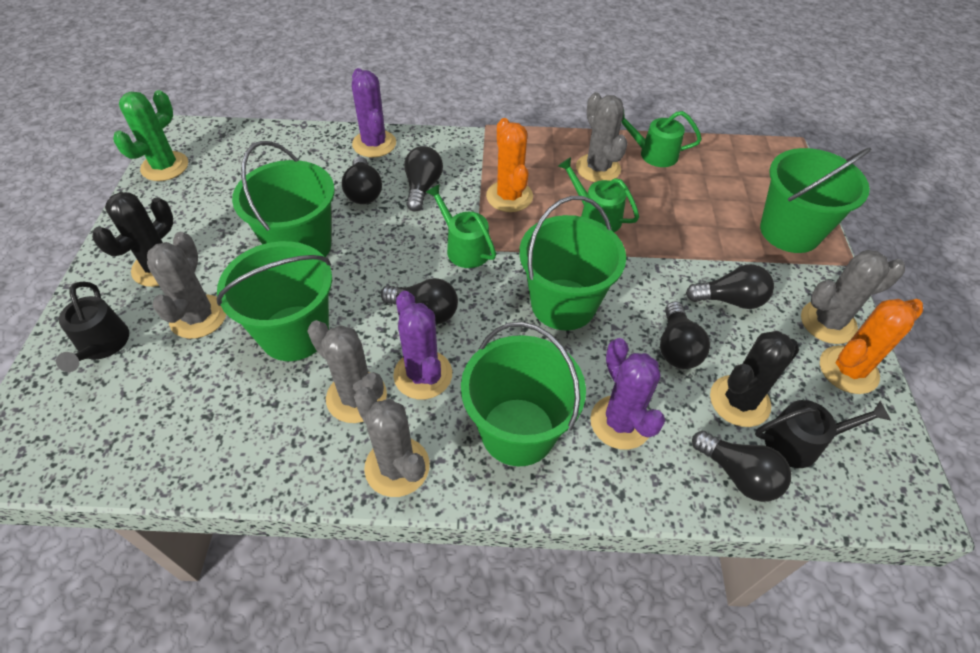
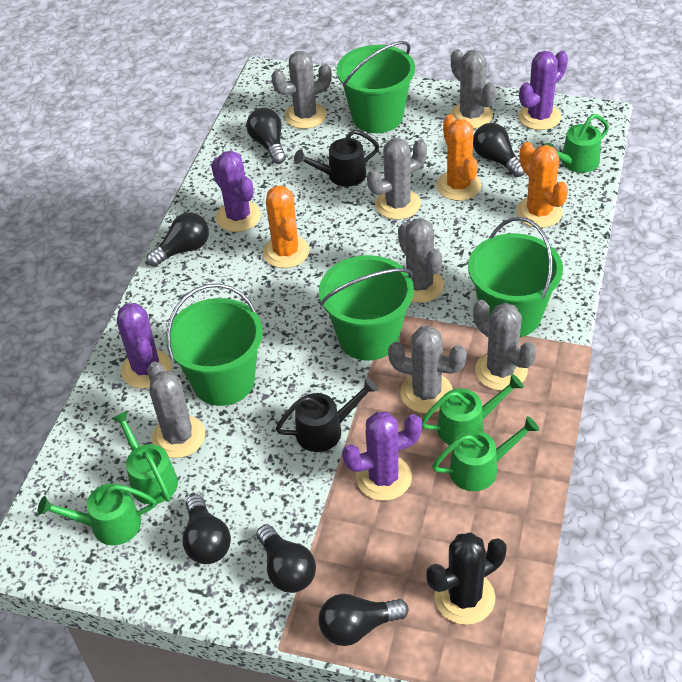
black cactus: [92,192,173,287] [710,331,799,427] = 2 -> [426,533,506,625] = 1
green bucket: [216,241,332,361] [232,141,335,257] [461,322,586,466] [519,196,626,330] [760,148,871,253] = 5 -> [166,283,263,406] [319,255,414,361] [337,41,415,133] [468,217,563,337] = 4
green cactus: [113,90,188,181] = 1 -> none = 0
green watering can: [426,184,496,268] [558,157,639,232] [622,111,702,167] = 3 -> [38,483,156,545] [111,411,178,504] [422,374,524,445] [432,416,539,491] [545,114,609,173] = 5
grey cactus: [147,232,226,339] [307,320,387,423] [354,387,430,497] [576,92,628,182] [801,250,905,344] = 5 -> [147,362,205,458] [271,51,332,129] [367,138,427,220] [388,326,467,413] [398,218,444,303] [450,49,496,129] [473,300,537,391] = 7
orange cactus: [486,118,533,212] [820,299,923,394] = 2 -> [263,186,310,268] [436,115,481,201] [516,142,568,228] = 3
purple cactus: [352,68,396,157] [393,291,452,399] [590,338,665,450] = 3 -> [117,303,172,388] [211,151,261,232] [342,412,422,501] [518,51,568,130] = 4

